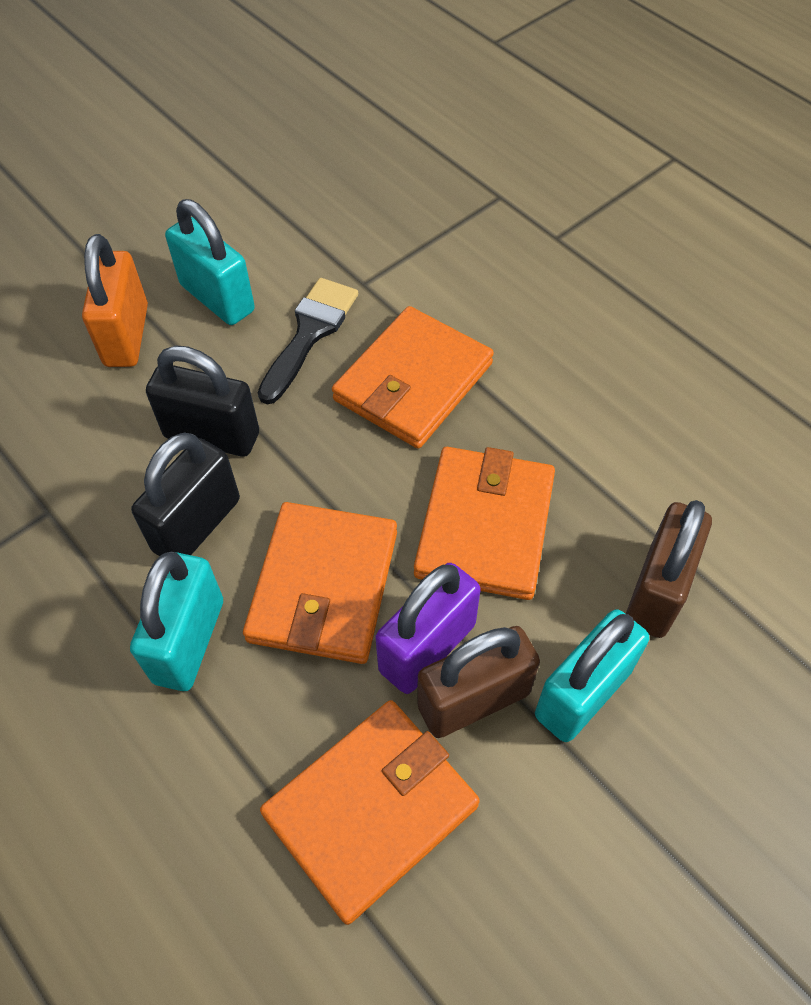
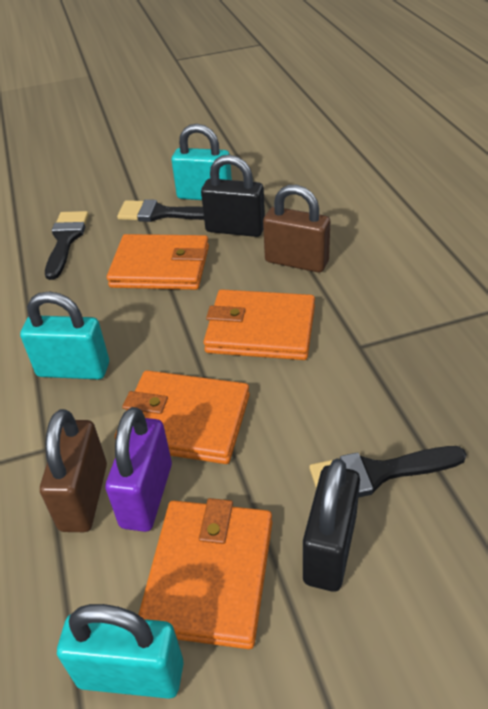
black brush: [258,278,358,404] = 1 -> [45,211,89,280] [117,199,204,222] [309,446,467,498] = 3
orange padlock: [82,234,148,367] = 1 -> none = 0

